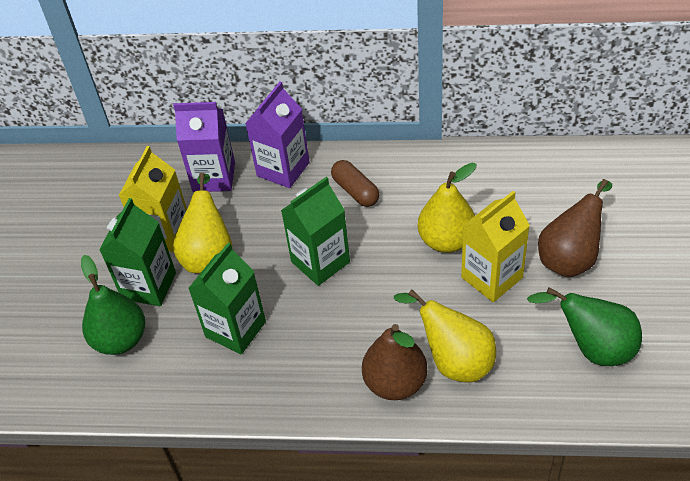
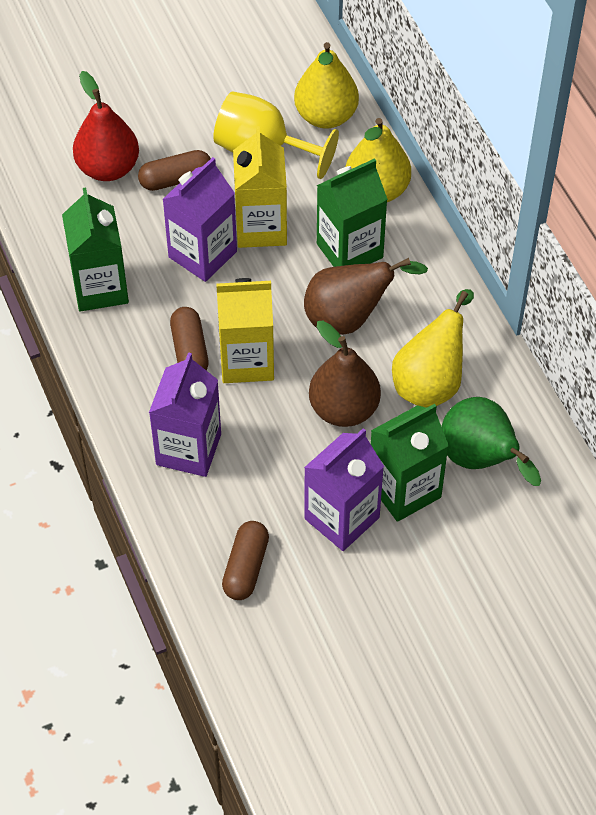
brown capsule: [331,160,379,207] = 1 -> [138,150,211,191] [170,307,209,371] [222,521,269,600] = 3
green pear: [81,255,145,355] [527,287,642,366] = 2 -> [441,397,541,486] = 1
purple carton: [173,102,235,192] [245,82,309,188] = 2 -> [149,352,221,477] [162,157,237,282] [304,428,384,551] = 3
red pear: none = 0 -> [73,71,139,181] = 1
yellow goblet: none = 0 -> [213,91,339,179] = 1

